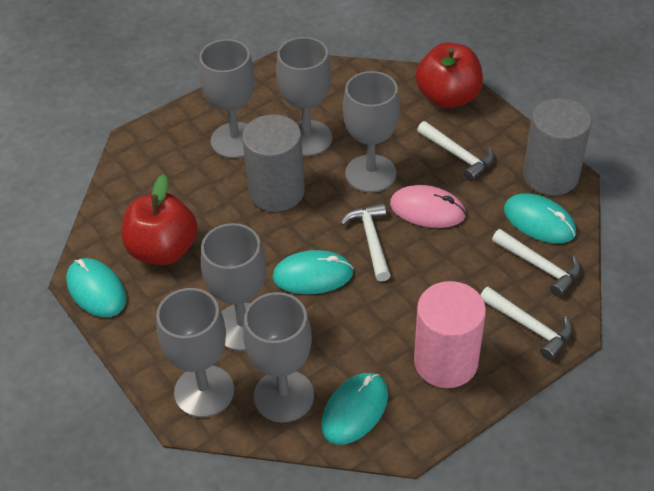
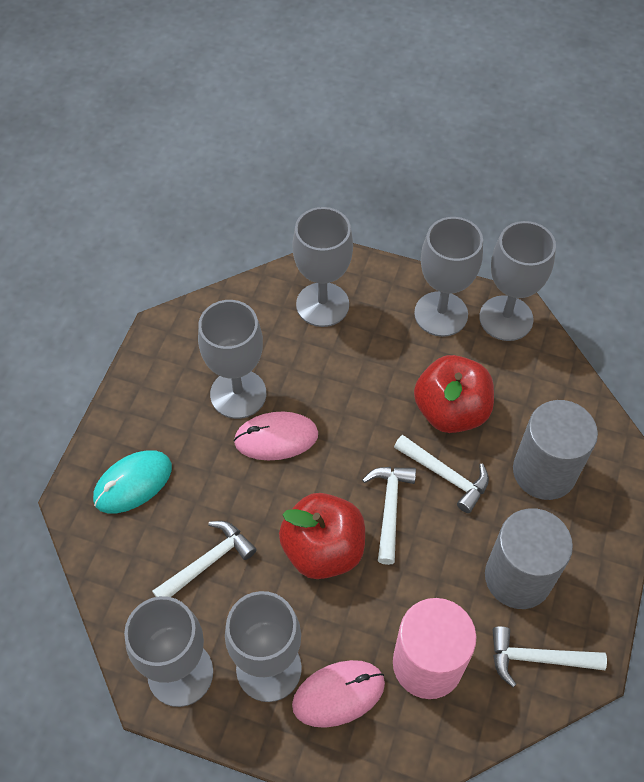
pink mouse: [390,185,466,228] = 1 -> [234,412,318,460] [292,660,385,728] = 2
turquoise mouse: [66,258,127,317] [272,250,354,294] [321,373,388,445] [504,193,576,243] = 4 -> [93,450,172,513] = 1

